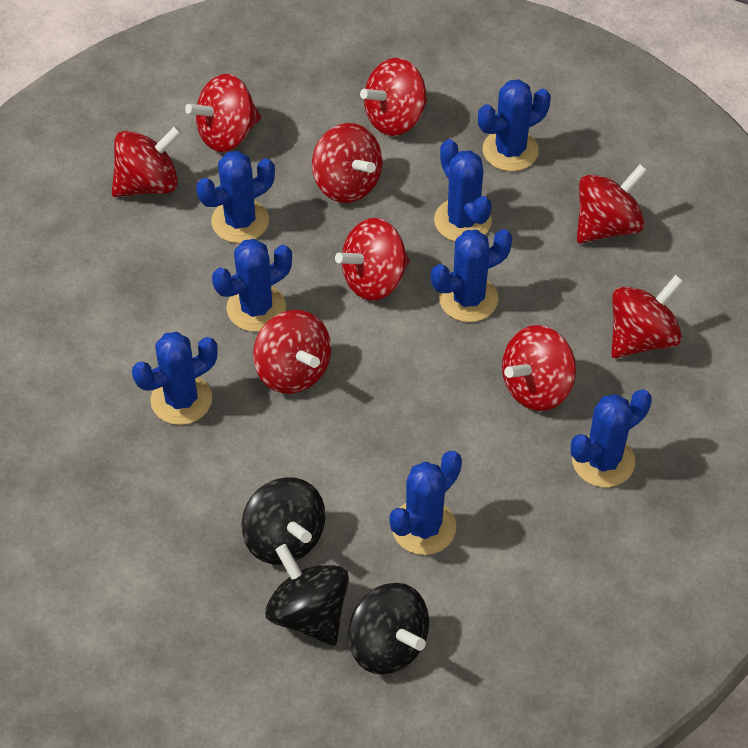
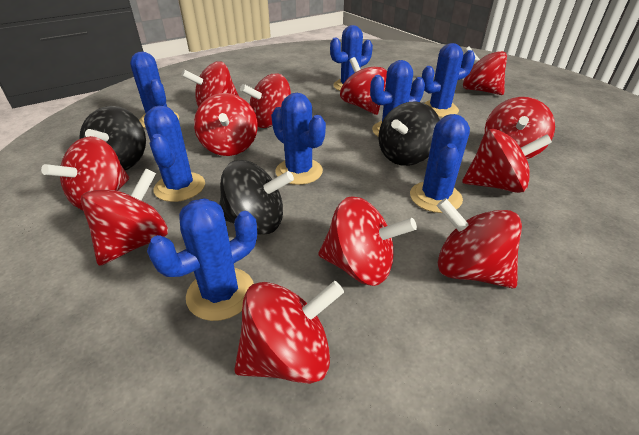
red spinning top: [112,126,182,197] [185,74,261,152] [253,310,331,394] [312,123,383,203] [335,218,410,301] [360,58,427,136] [502,325,576,411] [577,164,648,243] [611,275,684,358] = 9 -> [41,136,129,210] [81,168,168,266] [181,62,239,107] [194,93,258,156] [234,281,344,384] [240,74,291,128] [318,196,417,286] [340,57,387,115] [437,198,522,288] [462,129,552,193] [463,47,507,95] [485,97,555,159] = 12

